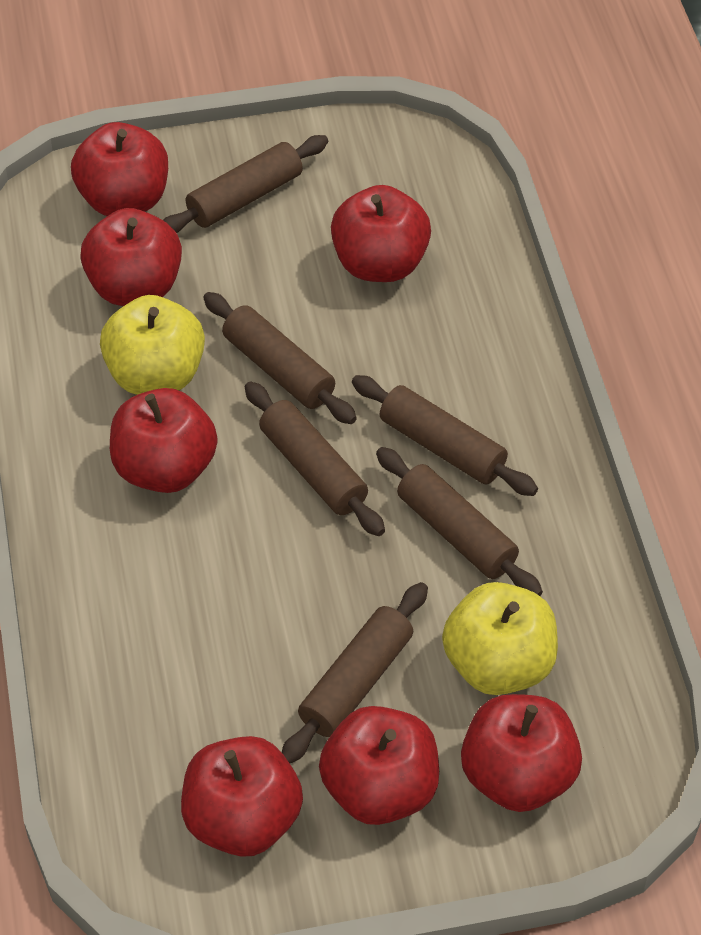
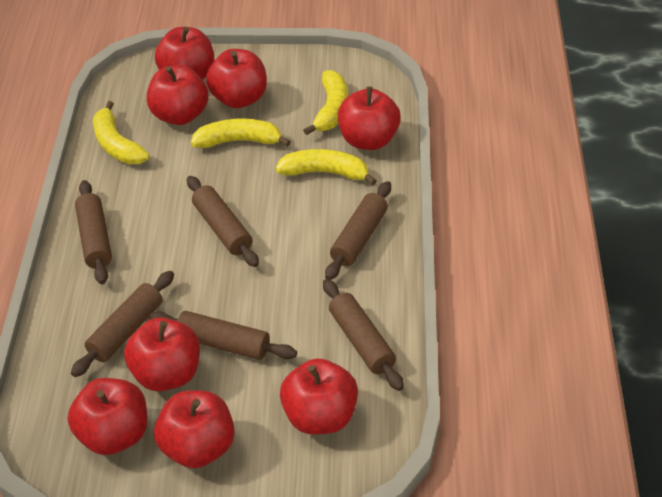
red apple: [71,122,168,216] [80,208,182,306] [110,388,217,493] [181,736,303,857] [319,706,439,825] [331,185,431,282] [461,694,582,812] = 7 -> [68,378,148,455] [124,317,200,391] [147,65,209,125] [154,390,235,468] [155,27,214,80] [206,49,267,108] [280,358,358,435] [338,86,401,150] = 8
yellow apple: [100,295,205,395] [442,582,558,695] = 2 -> none = 0
yellow banana: none = 0 -> [93,101,150,164] [191,118,291,148] [276,149,377,185] [303,70,348,135] = 4

